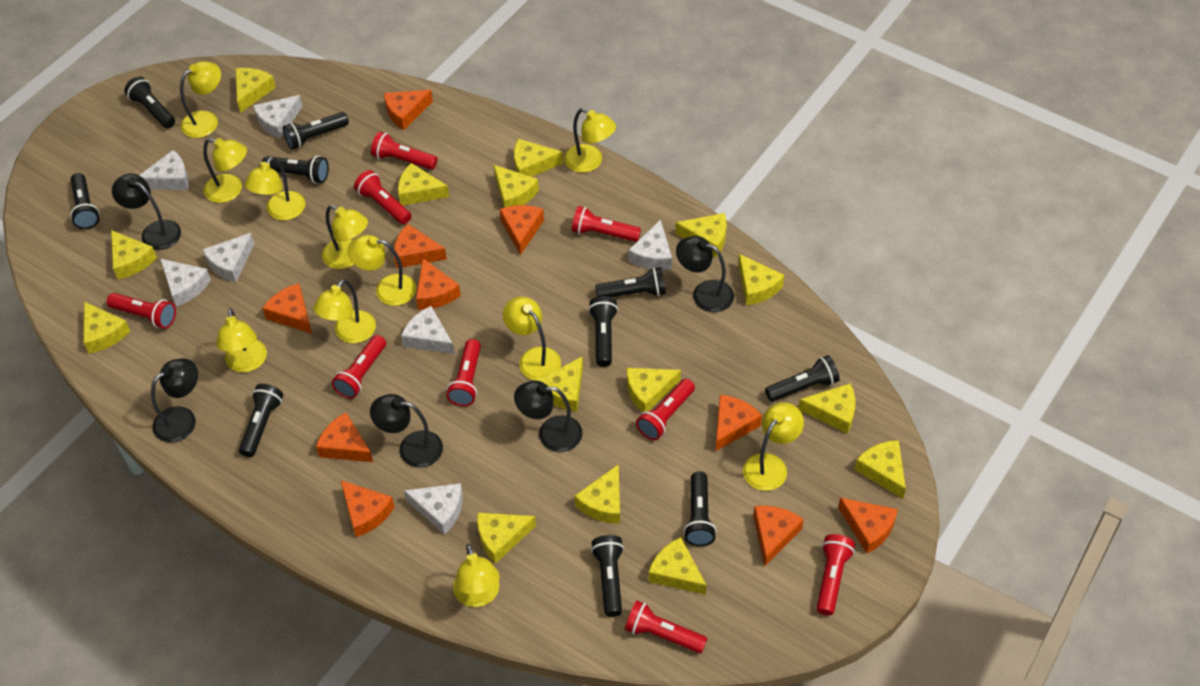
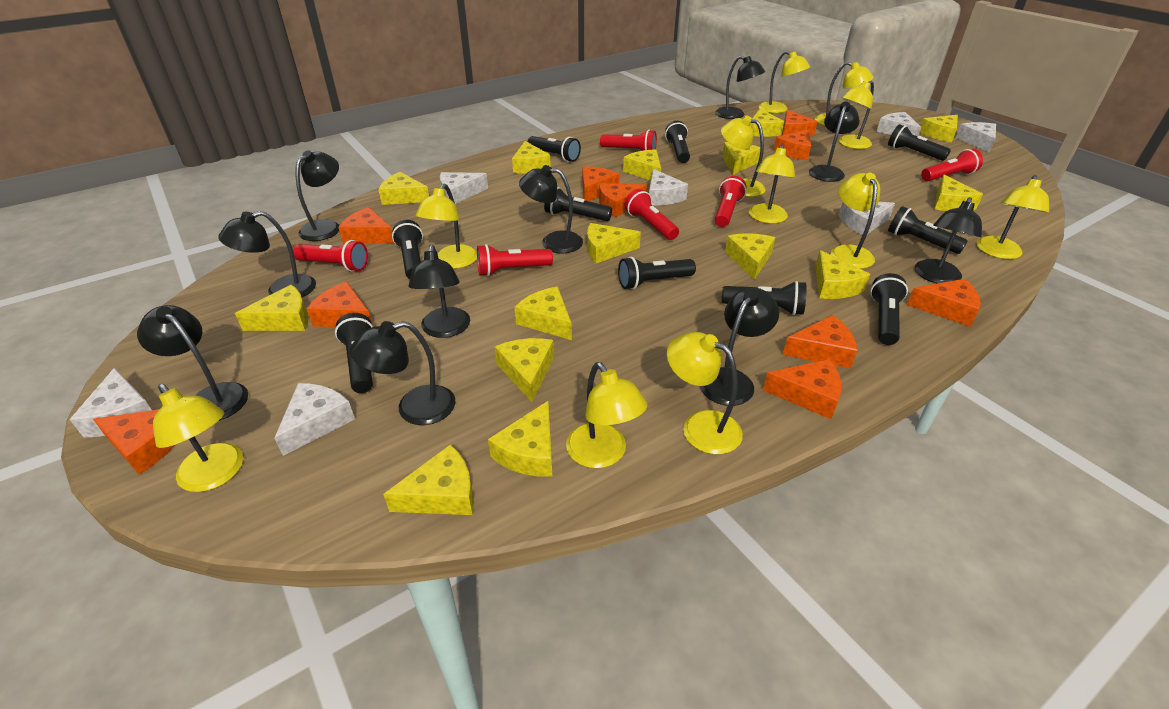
black lamp: [112,174,181,250] [151,358,198,443] [370,394,443,468] [514,381,582,452] [676,236,734,312] = 5 -> [137,305,248,421] [218,211,316,297] [296,150,340,241] [350,321,456,425] [408,245,470,338] [519,165,583,253] [700,287,779,406] [715,56,765,119] [809,102,860,182] [915,197,982,283] = 10
red flashlight: [107,293,176,329] [332,335,386,399] [354,170,411,225] [371,132,437,170] [447,339,481,406] [572,206,641,242] [625,600,707,653] [636,379,695,440] [817,534,855,616] = 9 -> [293,240,368,272] [477,244,553,276] [600,130,657,151] [624,189,679,240] [715,176,746,227] [921,149,983,181] = 6

